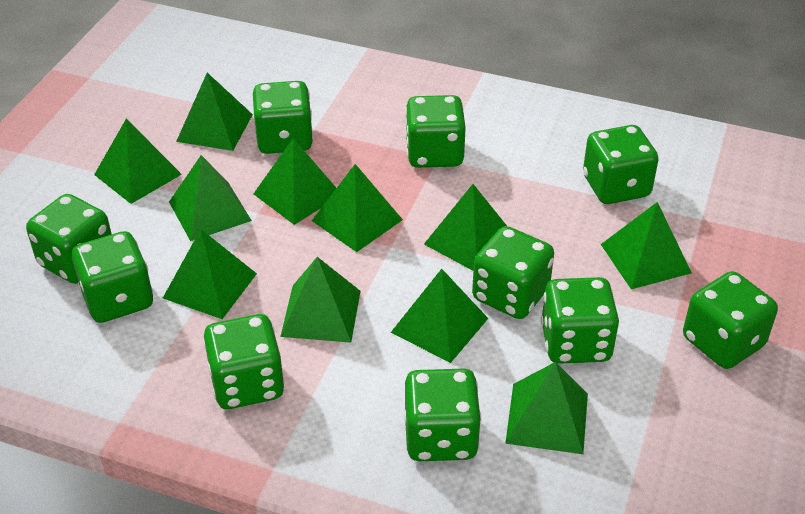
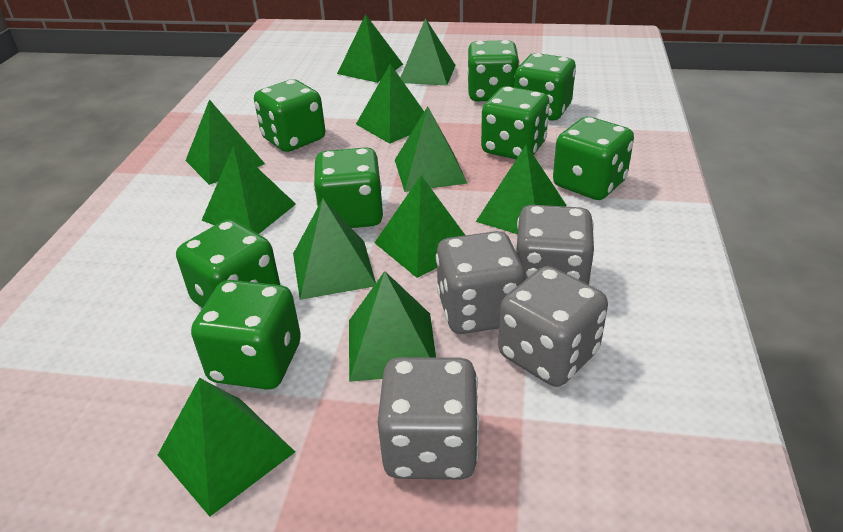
green dice: [26,194,112,284] [72,231,153,323] [203,314,285,409] [253,81,313,154] [404,369,481,461] [405,95,466,168] [472,226,554,319] [541,277,619,364] [583,125,659,204] [683,271,778,369] = 10 -> [176,219,280,308] [191,280,301,390] [254,79,326,152] [313,147,383,228] [467,40,519,101] [481,86,550,159] [514,53,576,121] [553,117,634,200] = 8
grey dice: none = 0 -> [378,357,479,480] [436,231,525,334] [498,266,608,387] [515,205,594,285] = 4

